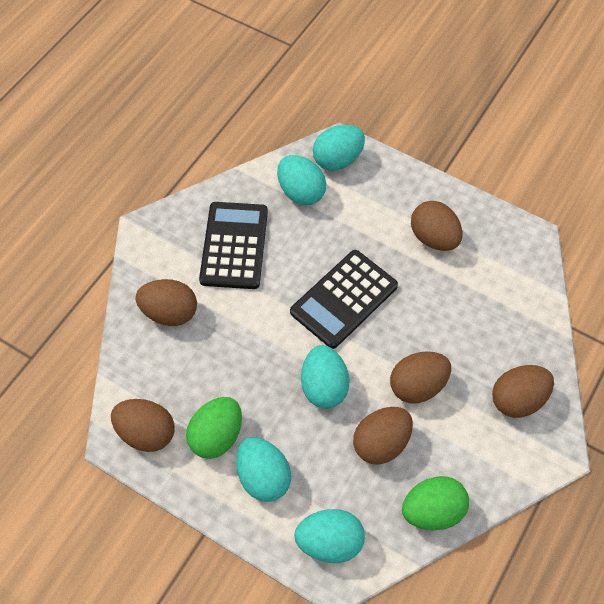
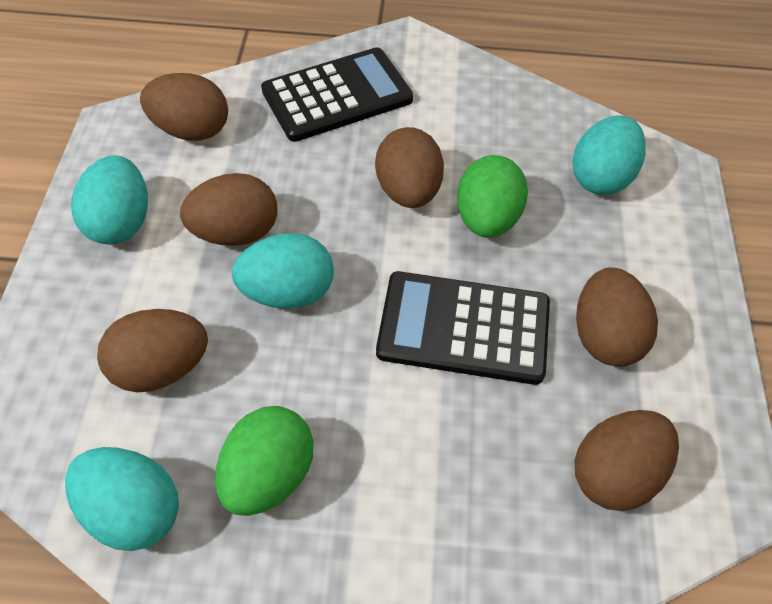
turquoise egg: [236,437,291,502] [277,155,326,205] [294,509,365,563] [301,345,350,409] [313,125,365,171] = 5 -> [65,447,179,551] [71,155,148,245] [232,233,334,309] [572,115,646,195] = 4

